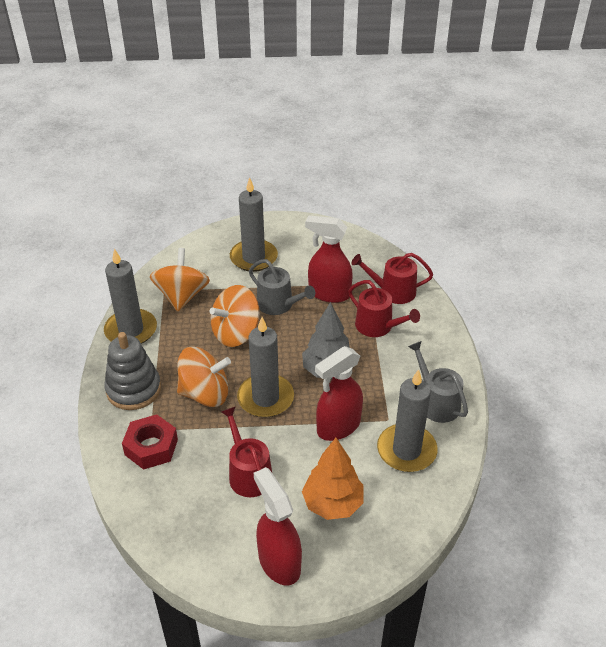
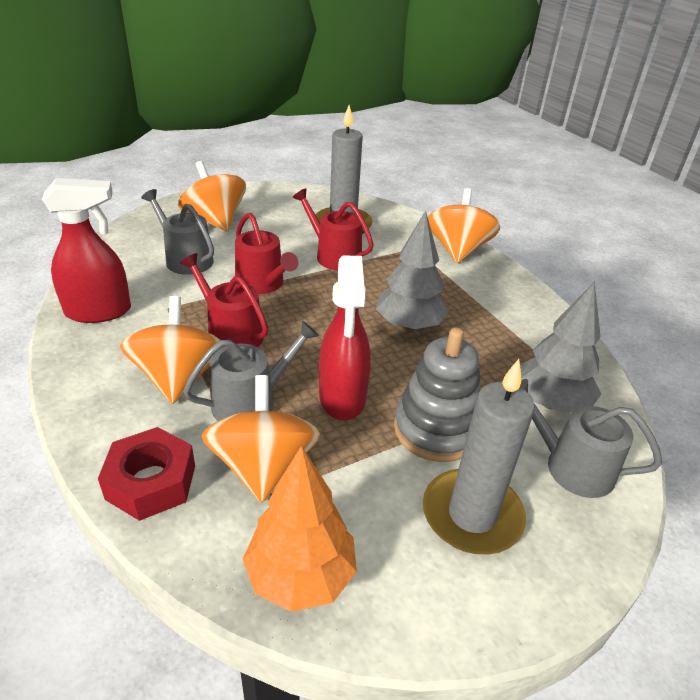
grey candle: [104,249,157,344] [230,177,278,272] [237,317,294,418] [377,369,438,472] = 4 -> [315,105,373,234] [423,359,535,555] = 2
grey tree: [302,302,350,379] = 1 -> [376,211,449,331] [520,282,601,413] = 2
grey watering can: [249,259,315,315] [408,341,468,423] = 2 -> [141,189,214,275] [183,321,319,421] [520,379,662,498] = 3
orange spinning top: [150,248,210,312] [177,347,231,407] [210,285,259,347] = 3 -> [120,296,225,404] [178,161,246,231] [202,375,321,503] [428,188,500,263] = 4
red spray bottle: [254,467,302,585] [305,215,353,303] [315,346,363,441] = 3 -> [42,178,131,323] [319,255,371,421] = 2

